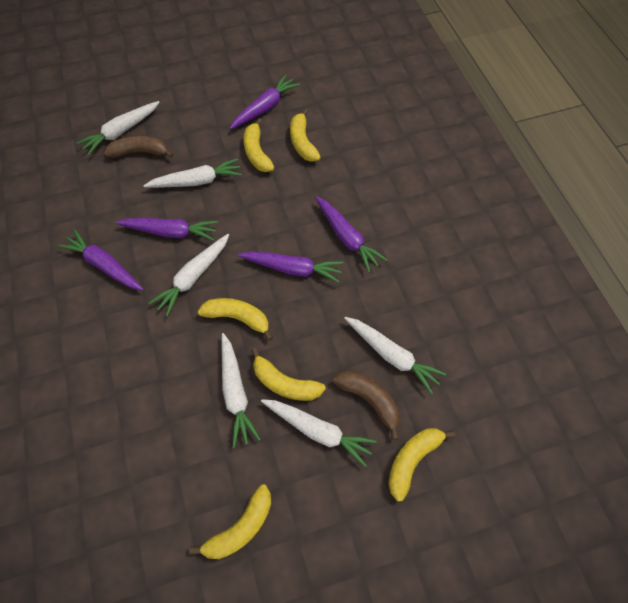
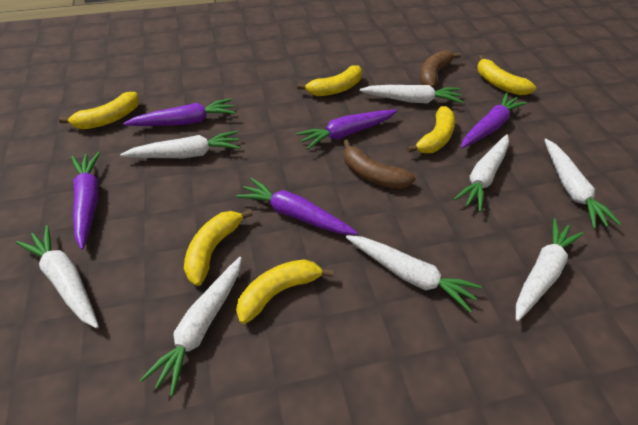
white carrot: [77,101,160,155] [143,158,242,188] [149,234,229,317] [221,333,261,448] [261,399,377,467] [344,317,446,394] = 6 -> [16,225,99,328] [120,131,240,158] [140,257,242,396] [346,235,482,312] [359,85,463,104] [454,134,509,212] [516,218,584,321] [544,139,621,229] = 8

